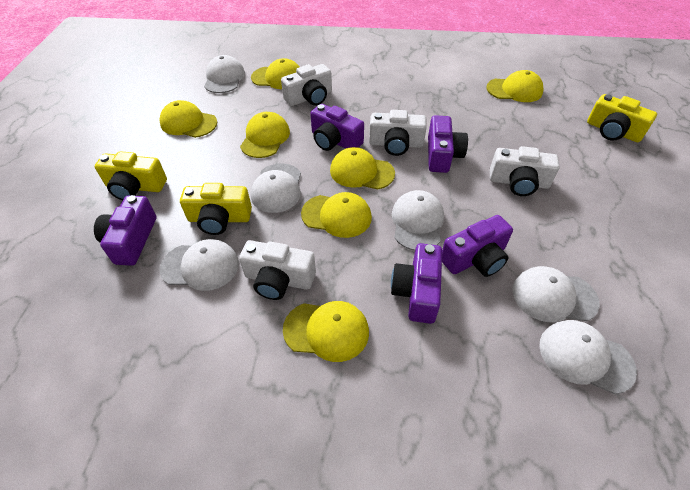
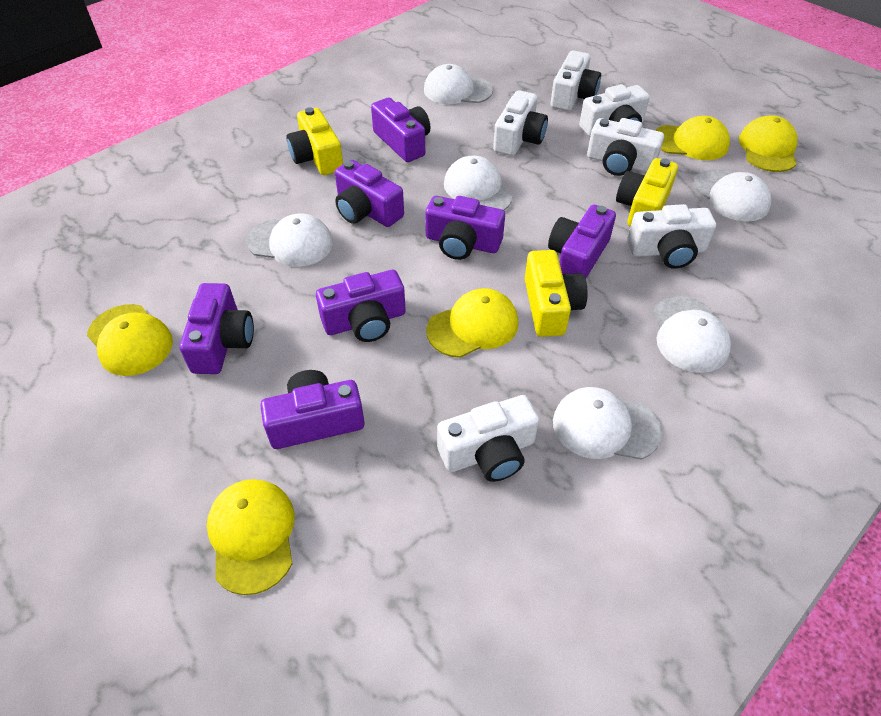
purple camera: [94,195,157,266] [310,104,364,151] [391,243,442,324] [428,115,468,173] [442,215,513,277] = 5 -> [179,283,254,374] [260,370,365,449] [316,270,406,342] [335,160,404,227] [371,98,430,162] [425,196,505,260] [548,204,616,279] = 7
white camera: [239,240,316,300] [281,64,332,106] [369,110,427,156] [490,146,560,196] = 4 -> [437,395,539,482] [493,90,548,156] [550,50,601,111] [579,84,650,137] [587,118,664,176] [627,204,716,269] = 6
yellow cap: [160,100,217,138] [240,112,290,158] [251,58,300,89] [283,301,369,362] [301,192,372,238] [330,147,395,190] [487,70,544,102] = 7 -> [87,304,173,376] [207,479,295,595] [426,288,518,358] [655,116,730,160] [739,115,797,172] = 5

